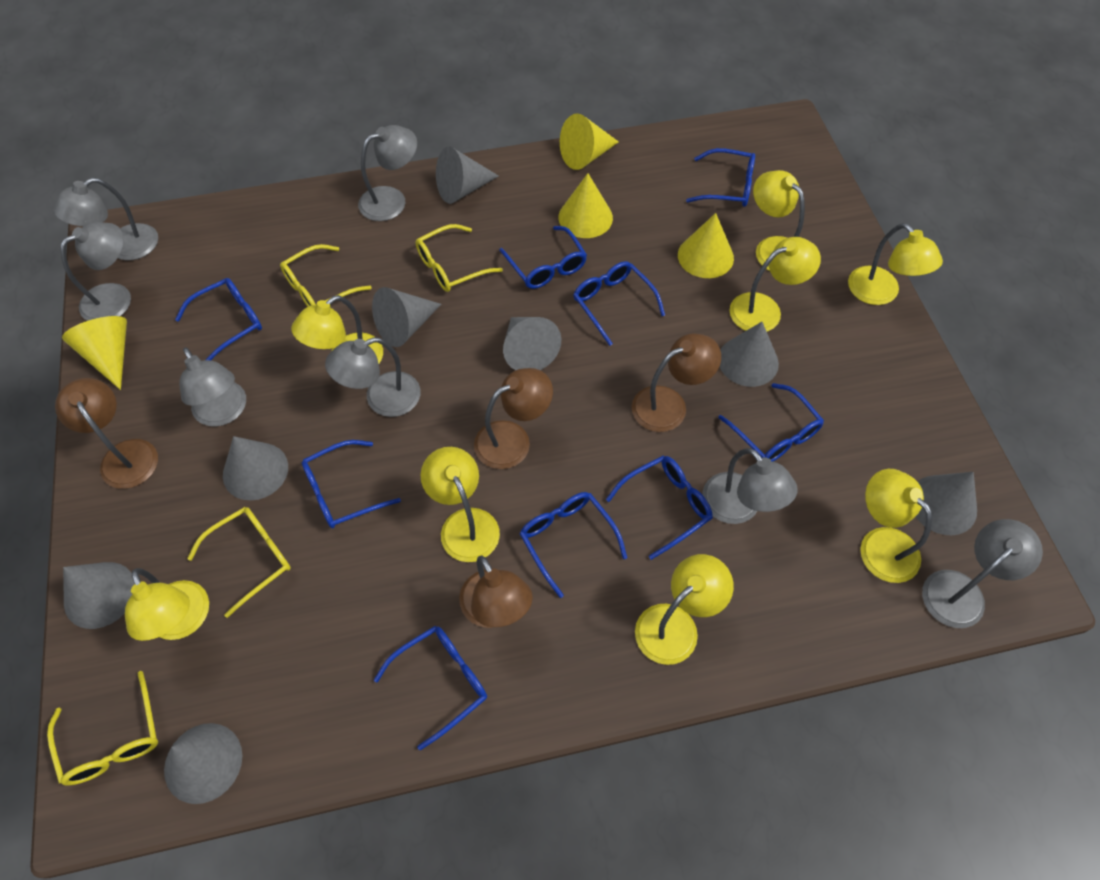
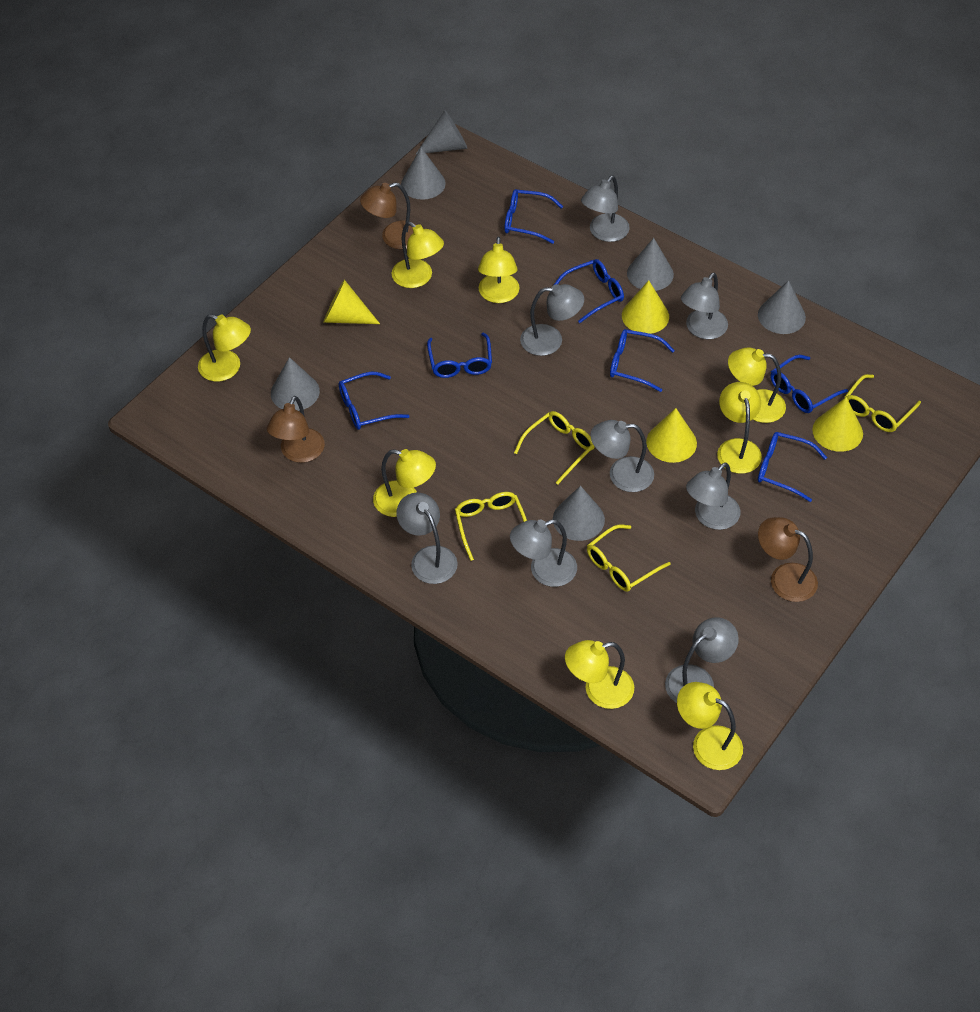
blue glasses: [175,278,262,360] [302,440,401,528] [374,626,487,751] [499,226,587,289] [520,492,627,598] [573,261,665,346] [606,456,713,560] [686,148,755,207] [718,383,824,461] = 9 -> [339,372,409,430] [427,333,492,378] [504,189,563,244] [554,259,624,323] [610,329,675,392] [758,432,827,502] [770,355,848,413] = 7
brown lamp: [55,378,158,489] [459,556,533,628] [474,368,553,469] [632,333,721,432] = 4 -> [267,396,325,463] [360,182,416,249] [758,517,818,602] = 3
grey cone: [63,562,135,629] [164,723,242,804] [223,436,288,500] [372,287,441,347] [436,147,499,204] [503,317,561,370] [720,322,779,387] [916,472,977,535] = 8 -> [271,357,320,411] [401,148,446,200] [416,110,467,154] [553,486,605,541] [627,238,674,291] [758,280,806,334] = 6
grey lamp: [53,178,158,260] [60,222,131,321] [179,347,246,427] [325,337,421,417] [358,125,417,221] [702,448,798,524] [922,519,1043,628] = 7 -> [396,493,458,584] [510,519,577,587] [520,284,584,356] [581,175,630,242] [591,420,654,492] [665,617,739,703] [681,273,728,339] [686,462,740,530] = 8

